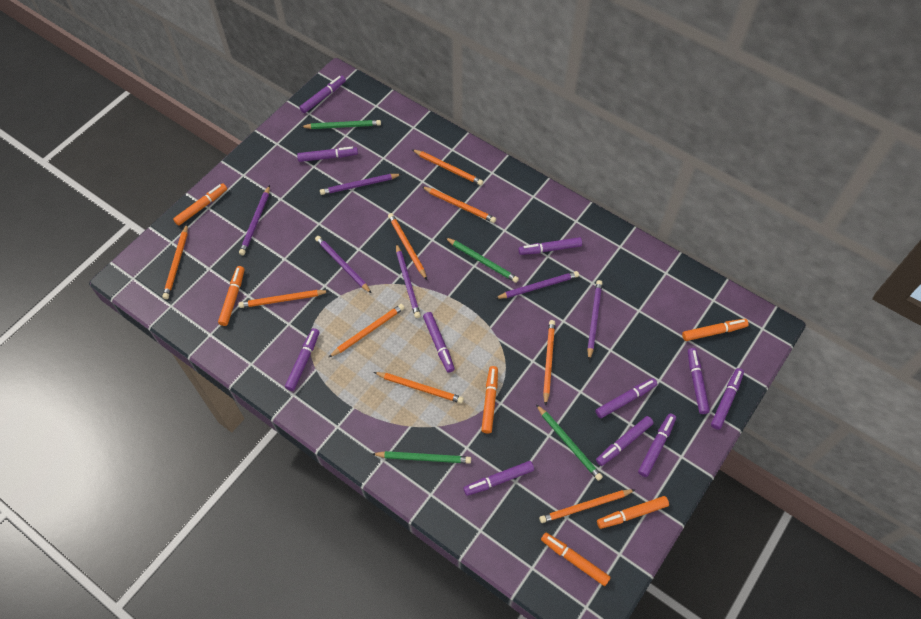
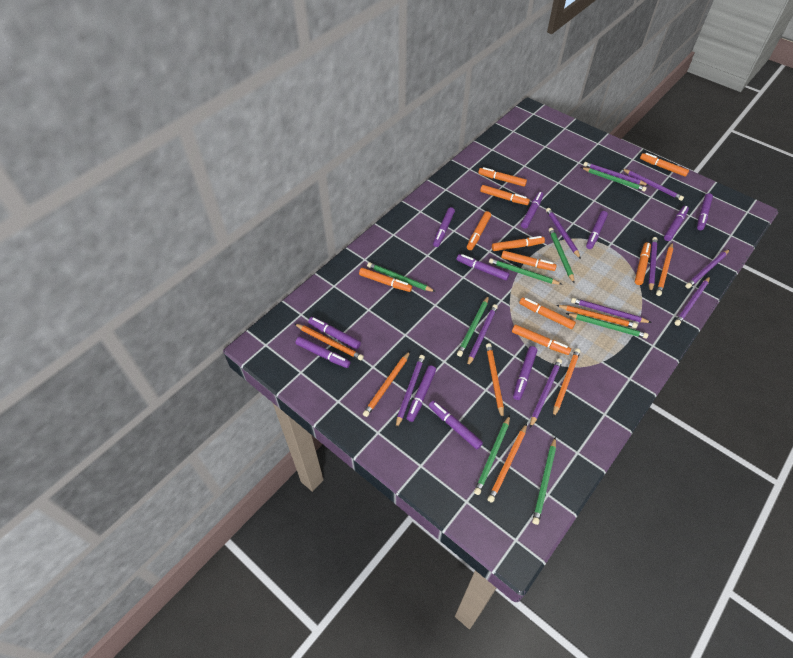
green pencil: [301,120,381,129] [373,451,471,464] [445,237,519,283] [536,404,603,481] = 4 -> [367,262,436,292] [457,296,489,357] [474,415,510,495] [489,258,563,285] [532,437,556,525] [549,228,575,284] [566,313,648,339] [581,167,647,192] = 8
orange marker: [173,183,227,226] [218,266,244,326] [481,366,498,434] [541,533,611,586] [597,496,669,529] [682,319,749,341] = 6 -> [359,268,412,292] [467,211,491,250] [478,167,527,187] [480,185,530,205] [492,236,545,251] [501,251,557,271] [512,325,571,355] [519,297,576,329] [635,242,651,285] [640,153,689,177] = 10
orange pencil: [162,224,188,299] [239,290,329,308] [328,304,405,358] [374,372,464,403] [388,213,427,280] [412,149,483,186] [421,186,496,223] [539,489,636,523] [543,320,555,406] = 9 -> [295,324,364,361] [363,351,410,417] [486,343,504,419] [487,424,527,503] [553,348,580,417] [556,305,638,328] [656,243,673,296] = 7
purple pencil: [239,185,270,255] [315,236,372,294] [320,174,402,195] [396,243,421,318] [495,271,579,299] [587,280,602,360] = 6 -> [396,355,425,429] [467,304,498,367] [530,359,562,428] [546,208,581,259] [571,298,652,323] [583,162,648,185] [622,169,684,201] [649,237,658,292] [674,277,710,326] [685,249,730,289] = 10

